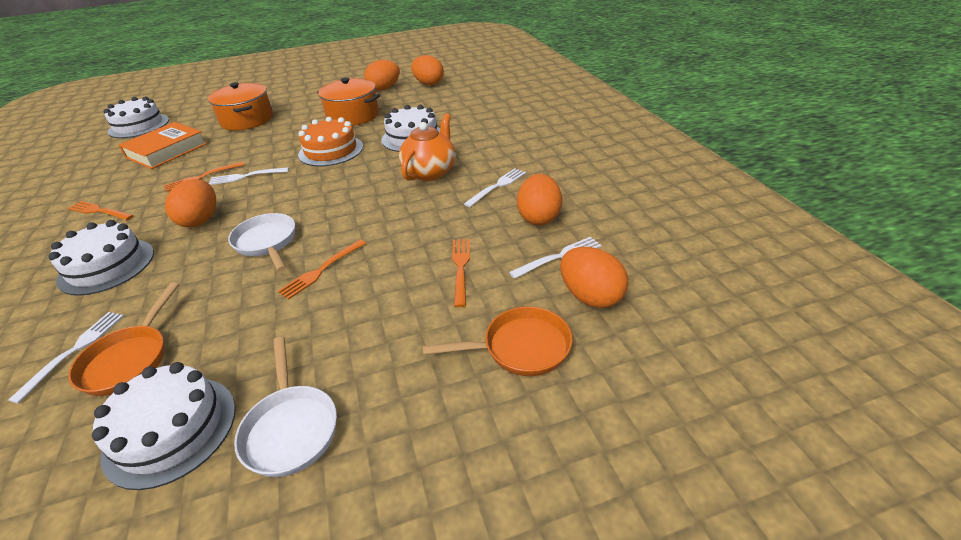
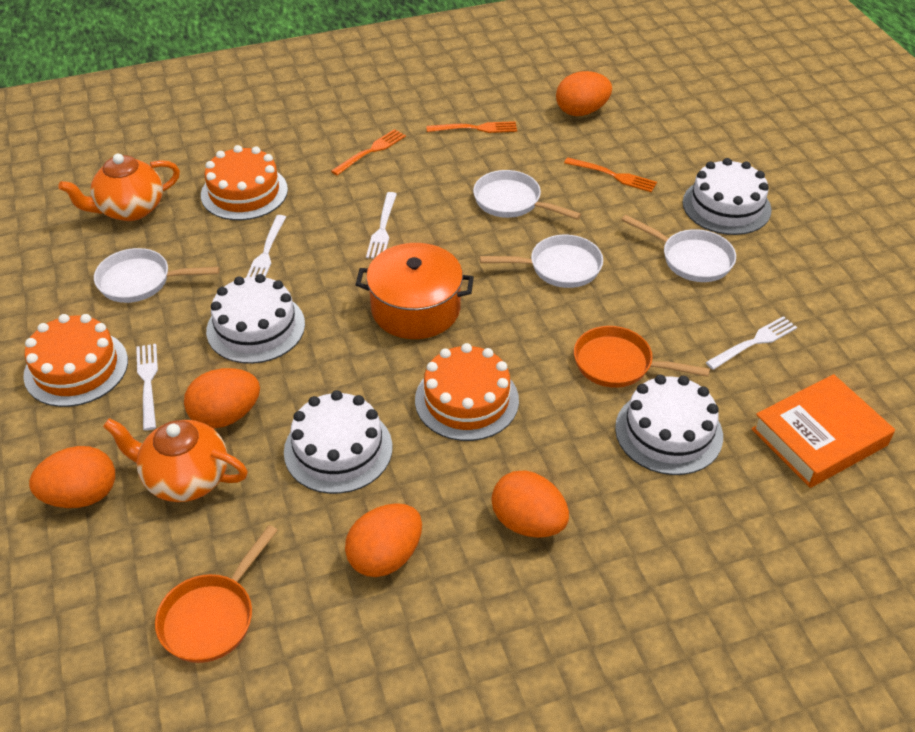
orange cake: [298,117,363,166] = 1 -> [23,314,128,407] [201,145,288,220] [415,343,519,441] = 3
orange fork: [68,201,134,220] [164,162,244,192] [278,239,366,300] [452,239,470,307] = 4 -> [331,129,406,176] [426,121,517,133] [564,157,657,192] = 3
orange pot: [208,82,273,130] [317,77,380,126] = 2 -> [356,243,474,339] = 1
orange teapot: [399,113,456,181] = 1 -> [58,154,180,221] [103,418,248,502] = 2
white pan: [228,213,295,271] [234,337,337,477] = 2 -> [94,248,220,303] [473,170,581,220] [480,235,603,288] [622,215,736,282] = 4

